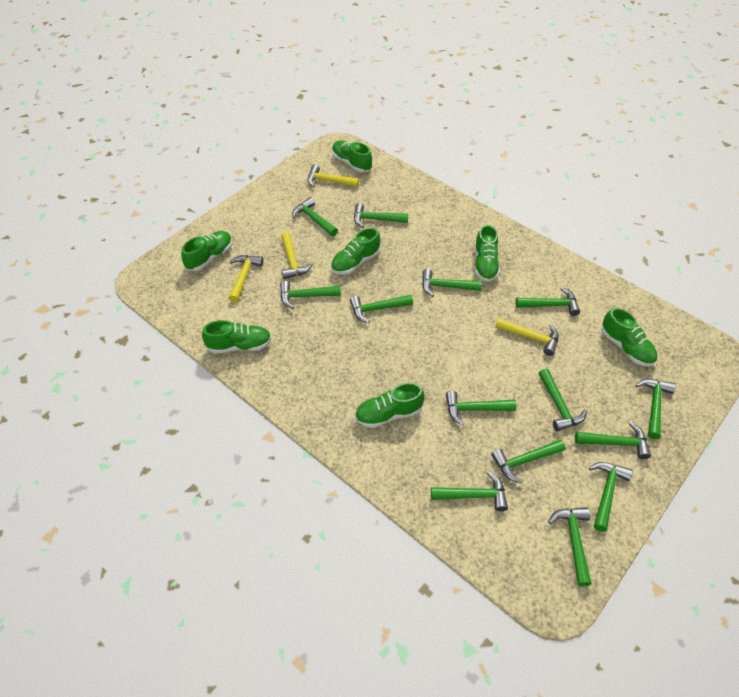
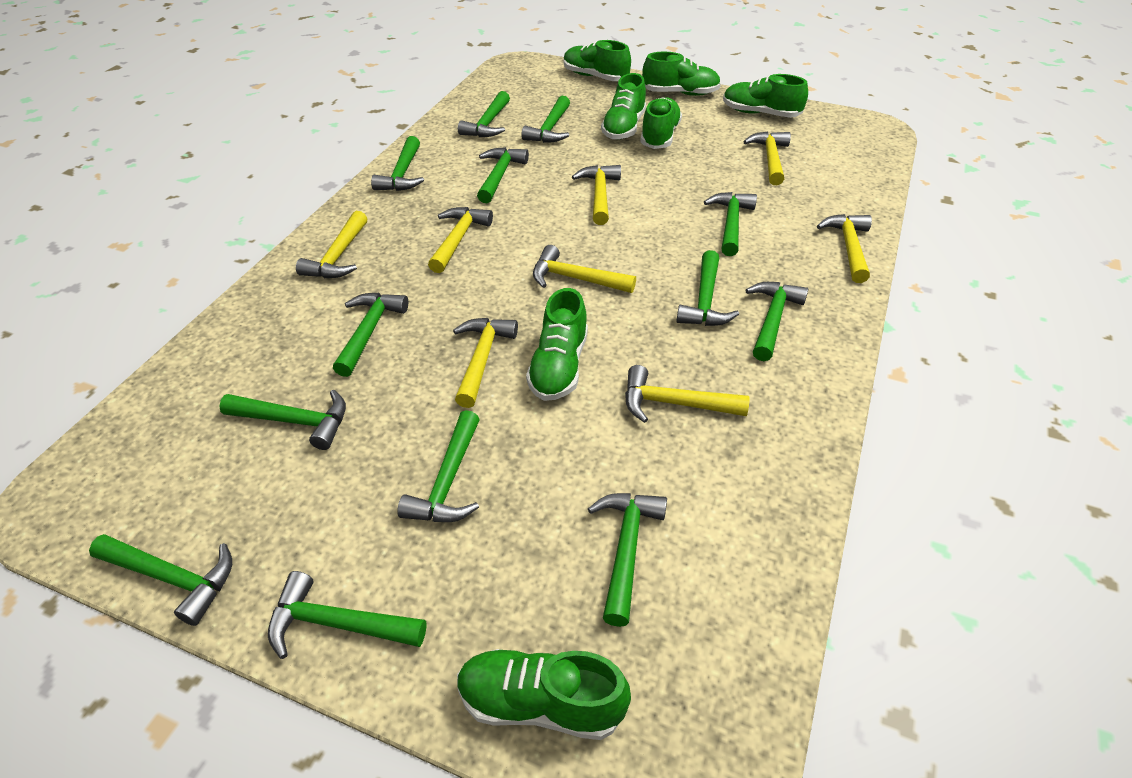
green hammer: [280,281,341,309] [292,197,338,236] [350,295,413,323] [354,203,408,228] [422,269,482,297] [431,471,508,511] [446,391,517,426] [491,439,566,483] [516,287,580,316] [538,369,587,431] [548,507,592,586] [575,422,651,459] [589,462,633,532] [635,379,676,439] = 14 -> [89,534,232,626] [219,390,346,450] [268,571,427,659] [333,293,408,377] [371,136,424,191] [397,410,480,522] [458,91,510,137] [477,147,529,203] [521,96,570,143] [588,493,667,627] [676,250,739,326] [704,192,757,256] [745,282,809,361] = 13
yellow hammer: [229,255,263,302] [281,232,313,279] [307,164,359,187] [495,318,559,356] = 4 -> [296,211,368,278] [428,207,493,273] [453,318,518,408] [533,245,636,293] [572,165,621,225] [625,365,750,423] [743,131,791,185] [817,214,872,283] = 8

